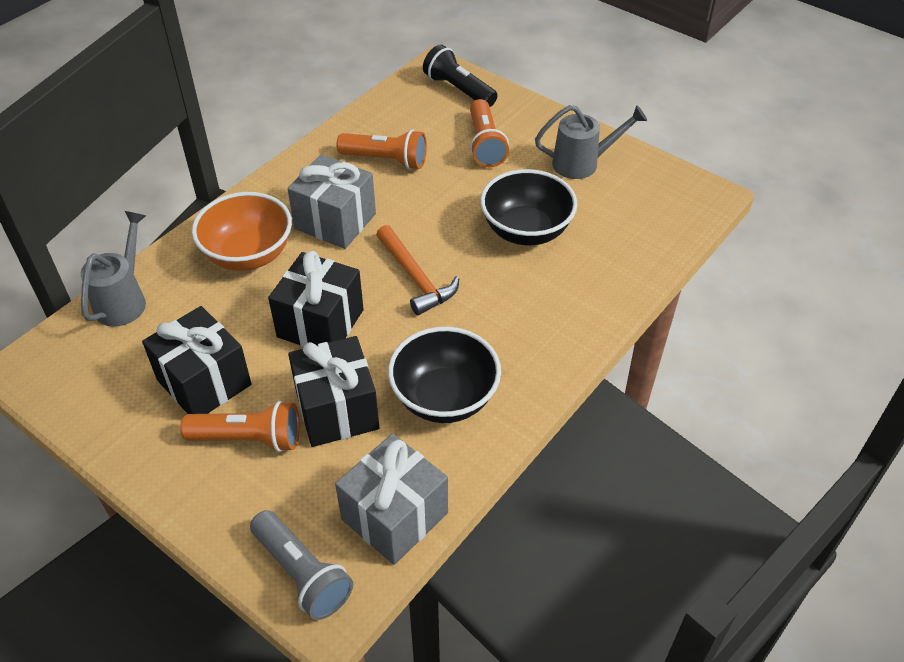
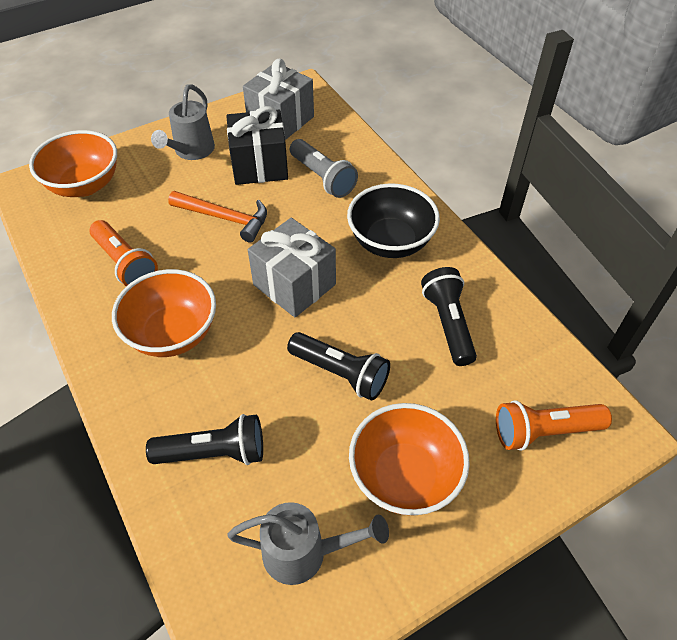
black bowl: [388,327,501,423] [480,169,577,245] = 2 -> [347,183,440,258] = 1
black flashlight: [423,44,498,107] = 1 -> [146,414,263,465] [287,332,390,400] [421,267,477,366] = 3
black gift: [142,306,252,414] [268,251,364,347] [288,336,379,447] = 3 -> [226,106,288,185] = 1
orange bowl: [192,192,292,271] = 1 -> [29,130,117,197] [112,269,216,357] [349,403,470,515] = 3
orange flashlight: [180,401,300,452] [336,130,427,170] [470,99,509,167] = 3 -> [89,220,158,286] [496,400,612,451] = 2

